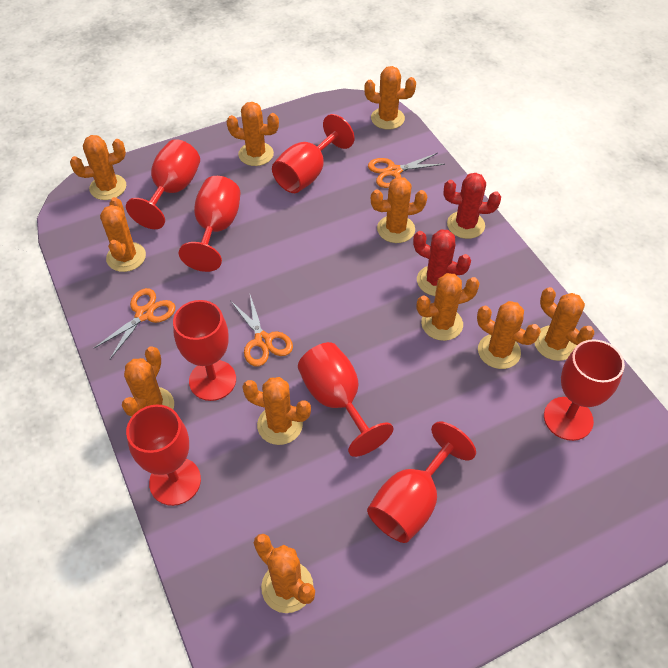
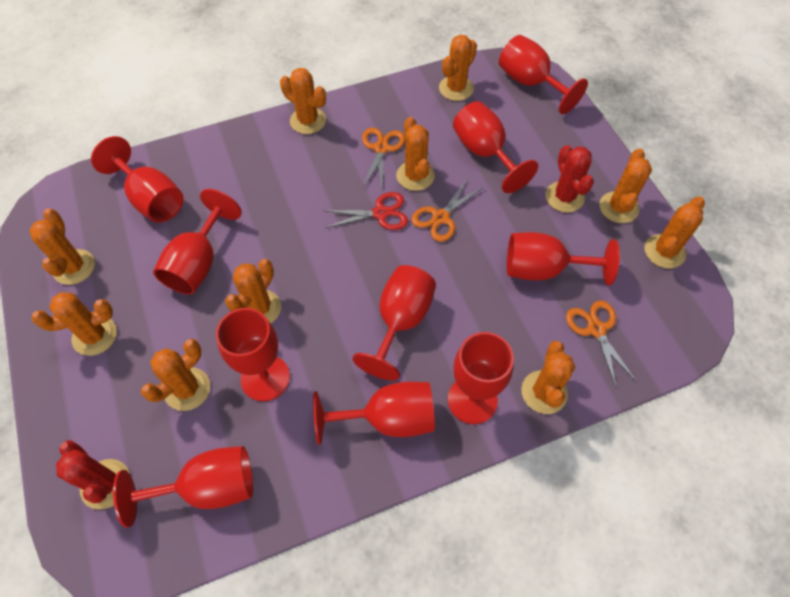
orange cactus: [70,135,126,200] [100,197,146,272] [122,346,174,417] [226,102,279,166] [242,377,311,445] [254,534,315,613] [364,66,416,130] [371,177,427,243] [416,273,480,341] [477,301,541,369] [534,287,594,361] = 11 -> [29,208,95,285] [32,292,117,356] [141,339,210,411] [225,259,281,323] [280,68,326,134] [396,117,435,191] [439,35,477,101] [521,341,575,414] [600,149,652,223] [644,196,705,268] = 10
red goblet: [126,139,200,229] [126,404,201,506] [173,300,236,401] [179,176,241,272] [272,114,355,193] [298,342,393,457] [367,421,476,543] [544,339,625,441] = 8 -> [91,136,184,223] [113,446,253,528] [153,189,242,295] [216,308,290,401] [313,382,435,445] [352,265,436,381] [448,332,514,424] [453,101,538,193] [499,35,588,114] [507,232,620,285] = 10
red scissors: none = 0 -> [323,192,408,230] = 1

